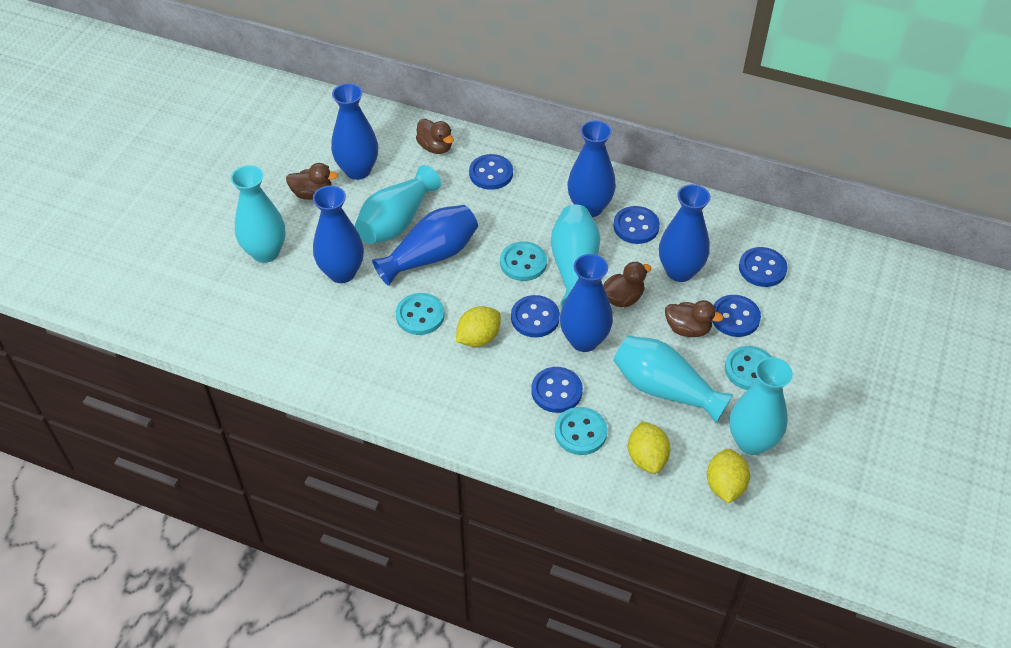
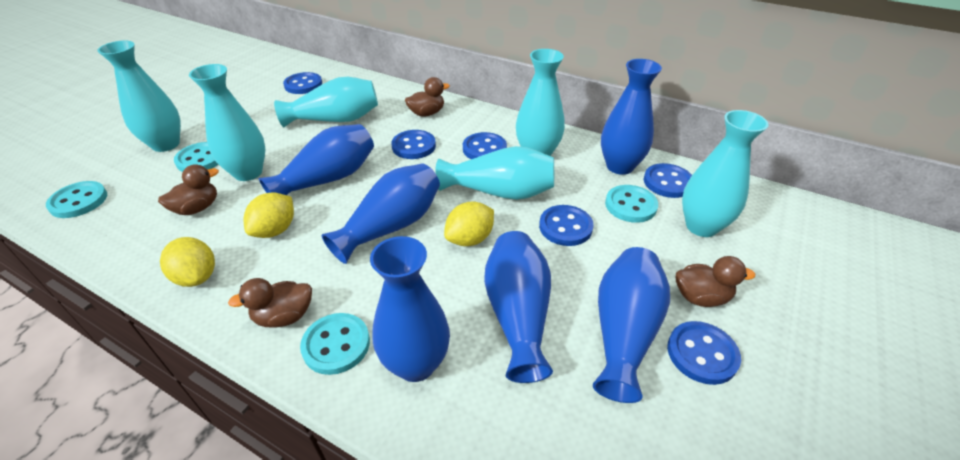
turquoise vase: [231,165,286,263] [355,165,441,244] [551,205,600,307] [613,336,733,423] [730,357,793,455] = 5 -> [97,41,181,152] [189,64,265,181] [274,77,378,127] [435,146,554,200] [516,49,565,156] [682,110,769,237] = 6

